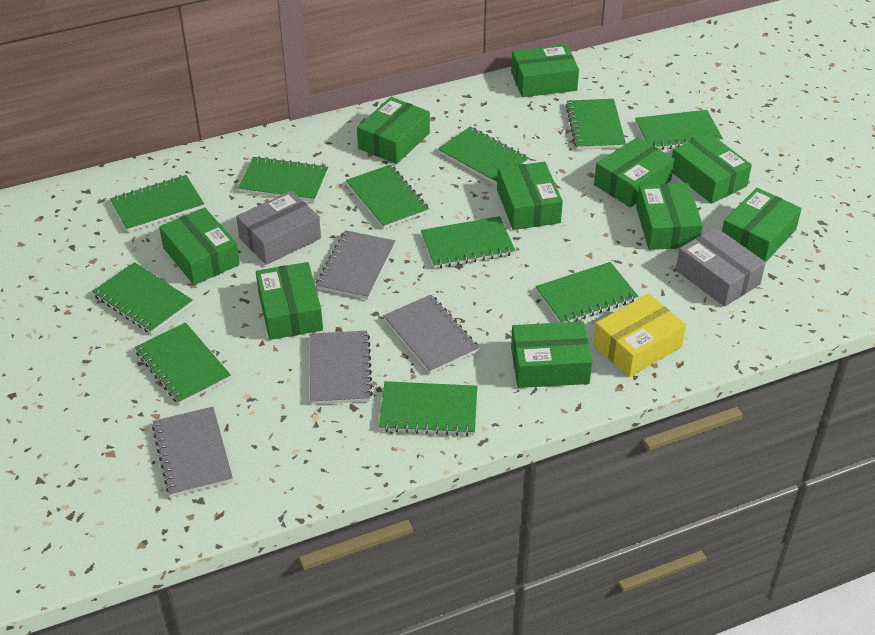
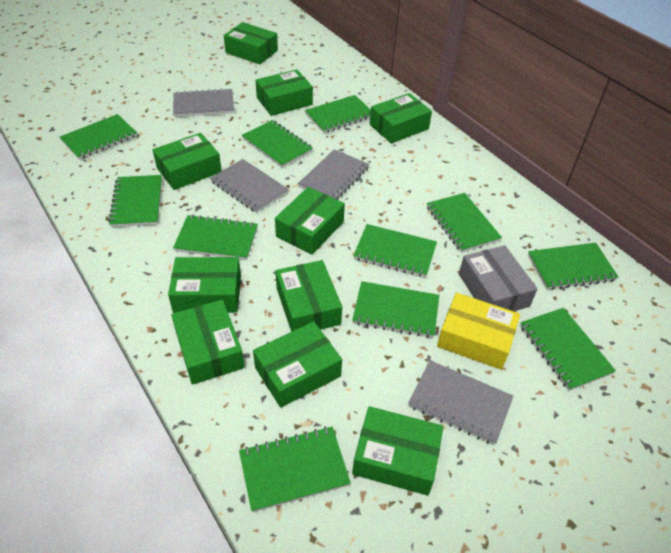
grey box: [236,191,321,265] [676,227,766,307] = 2 -> [459,245,537,311] = 1

